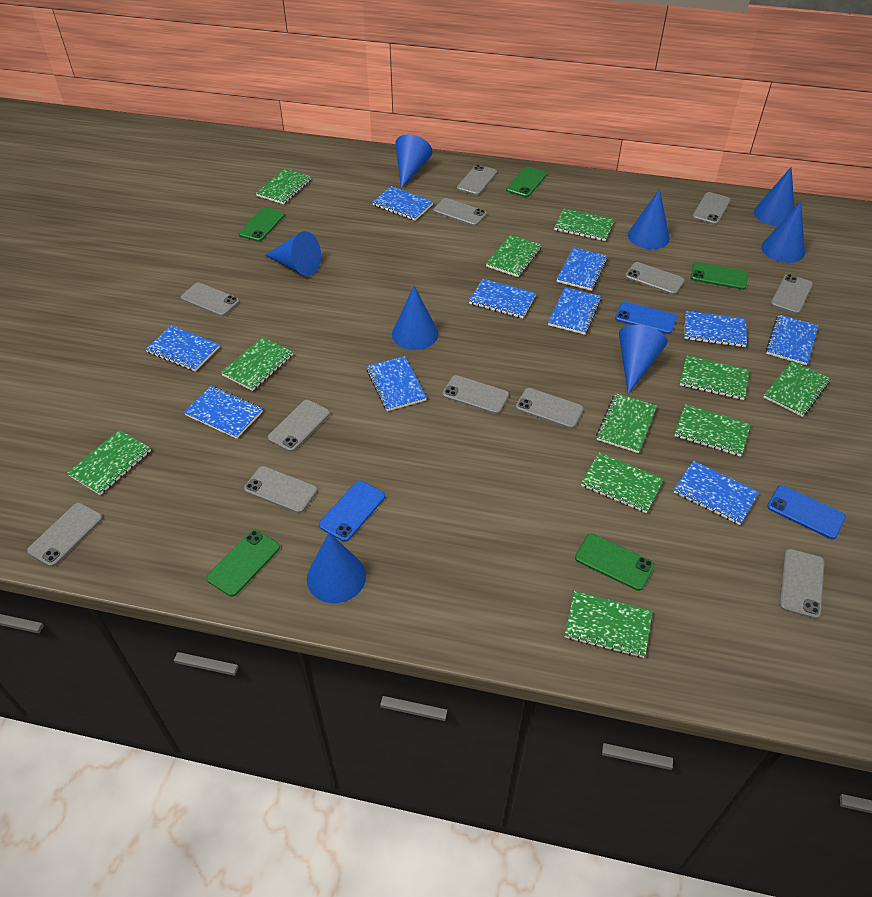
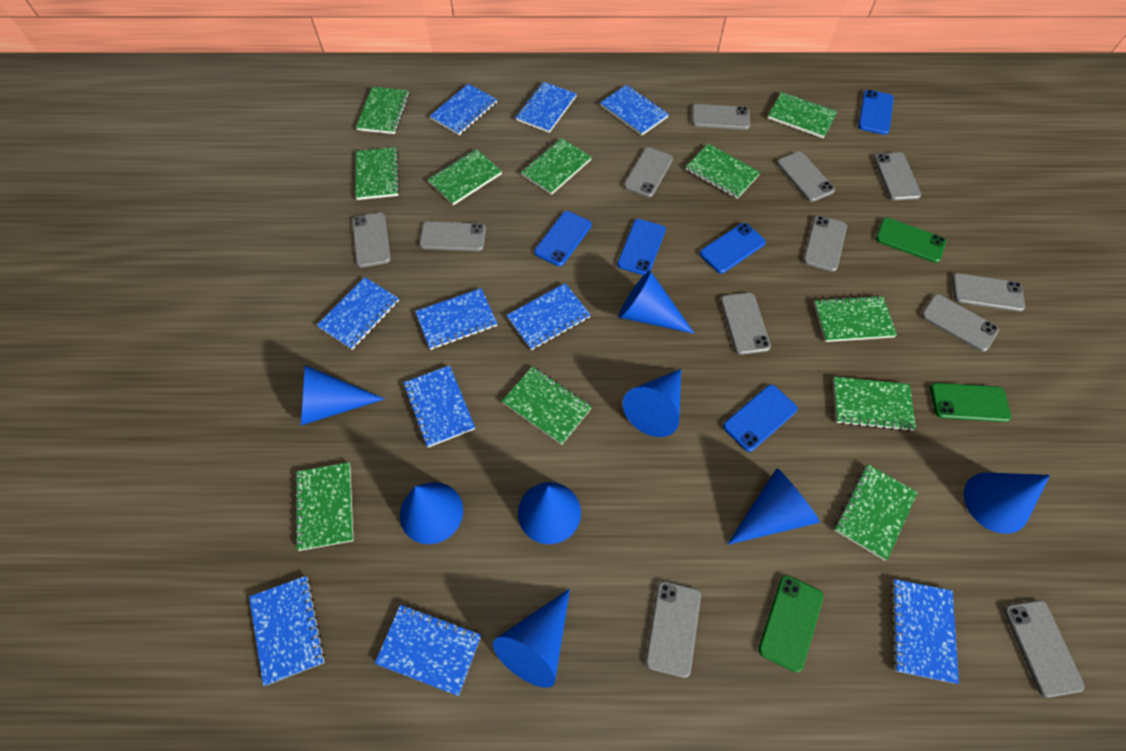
blue phone: [319,480,385,542] [615,301,677,334] [767,485,846,539] = 3 -> [534,211,592,266] [617,219,666,275] [700,223,766,274] [723,385,798,452] [858,90,894,135] = 5
green phone: [206,530,280,597] [239,207,285,242] [506,167,547,197] [575,533,654,591] [690,262,748,290] = 5 -> [758,575,823,672] [875,218,946,263] [930,383,1011,422] = 3

